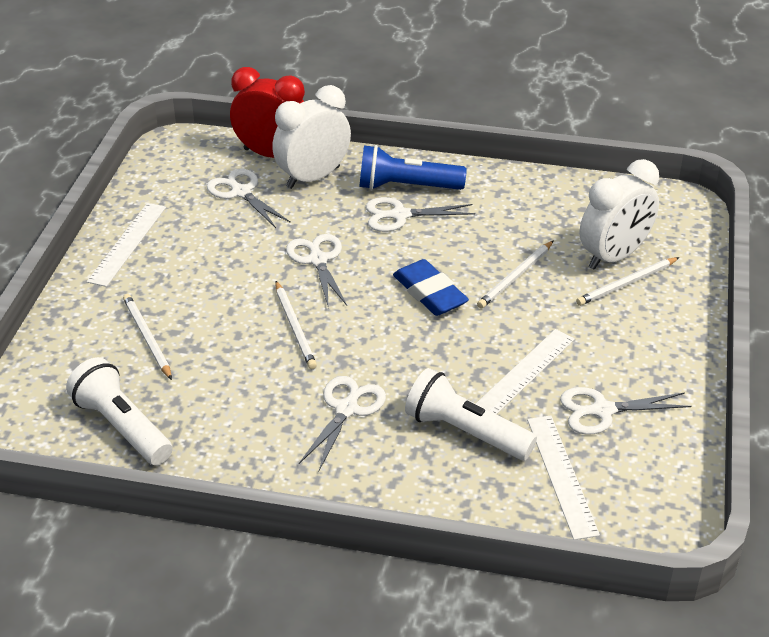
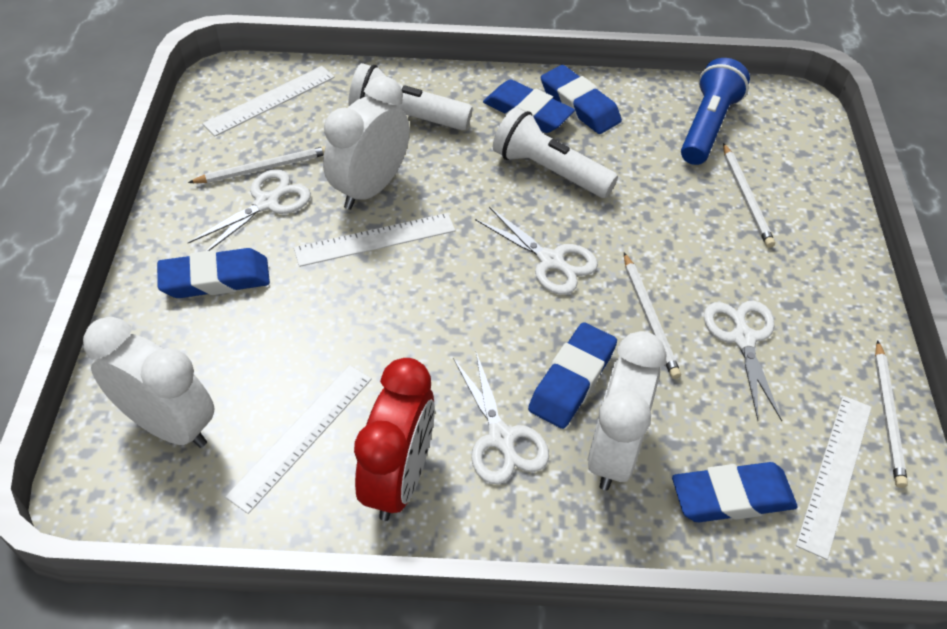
blue eraser: [393,259,469,316] = 1 -> [157,248,270,298] [483,80,575,133] [528,322,617,429] [541,65,622,134] [672,462,797,522] = 5
white clock: [272,85,351,189] [579,159,659,270] = 2 -> [83,317,215,448] [323,76,410,210] [587,331,667,490] = 3
white ruler: [87,203,166,287] [476,329,575,414] [527,416,600,540] = 3 -> [203,66,335,136] [225,365,372,514] [294,213,455,267] [796,396,872,560] = 4
white scissors: [207,168,291,228] [286,234,347,306] [299,376,386,471] [366,197,475,232] [560,387,692,435] = 5 -> [188,169,311,251] [453,352,549,484] [475,207,598,295] [704,301,782,421] = 4

